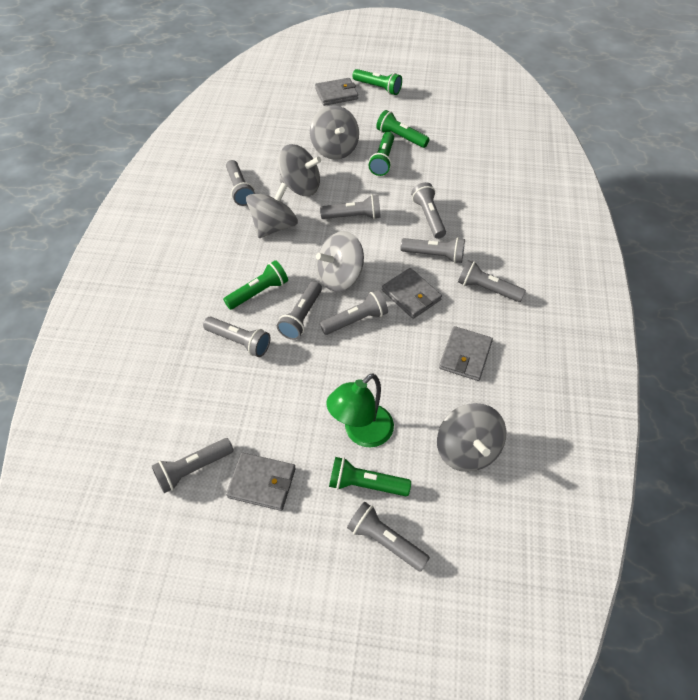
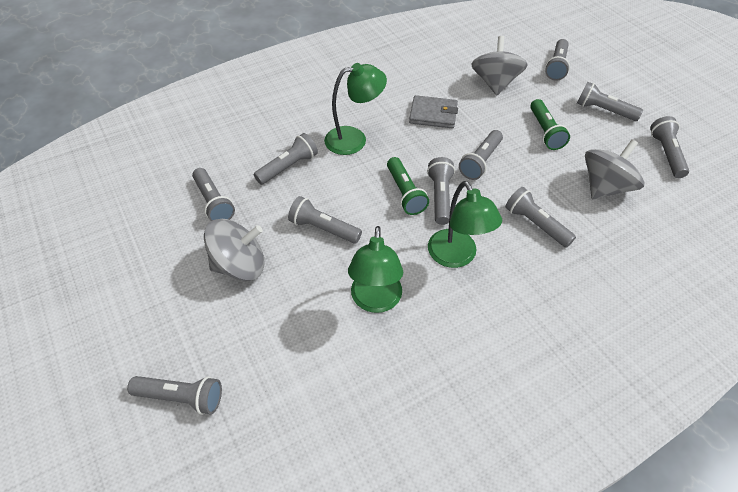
green flashlight: [223,260,288,310] [329,457,411,496] [352,69,402,95] [369,132,394,176] [376,110,430,148] = 5 -> [387,157,429,215] [530,99,570,150] = 2
green lamp: [326,373,394,448] = 1 -> [324,63,387,155] [348,226,403,313] [428,181,502,268] = 3
grey spinning top: [246,182,298,238] [278,144,321,196] [310,105,359,160] [316,231,364,292] [437,403,506,472] = 5 -> [204,219,265,281] [471,36,528,95] [585,139,644,199] = 3
grey wallet: [226,453,296,511] [315,78,358,106] [382,268,442,319] [439,326,493,381] = 4 -> [409,95,458,129] = 1

